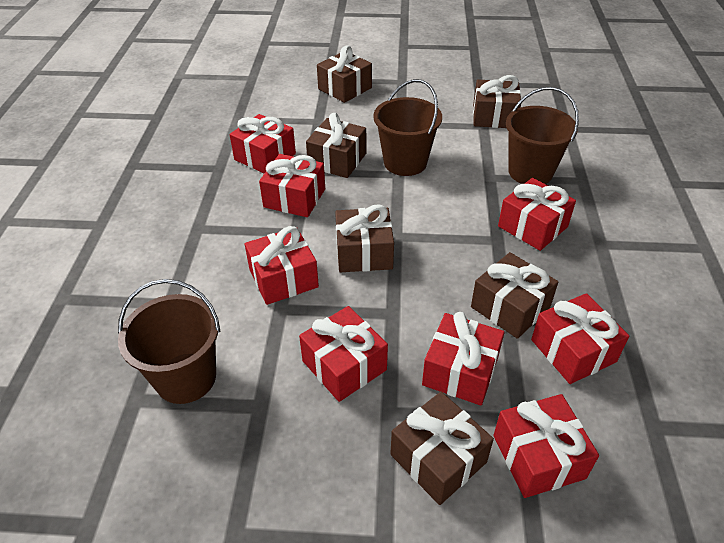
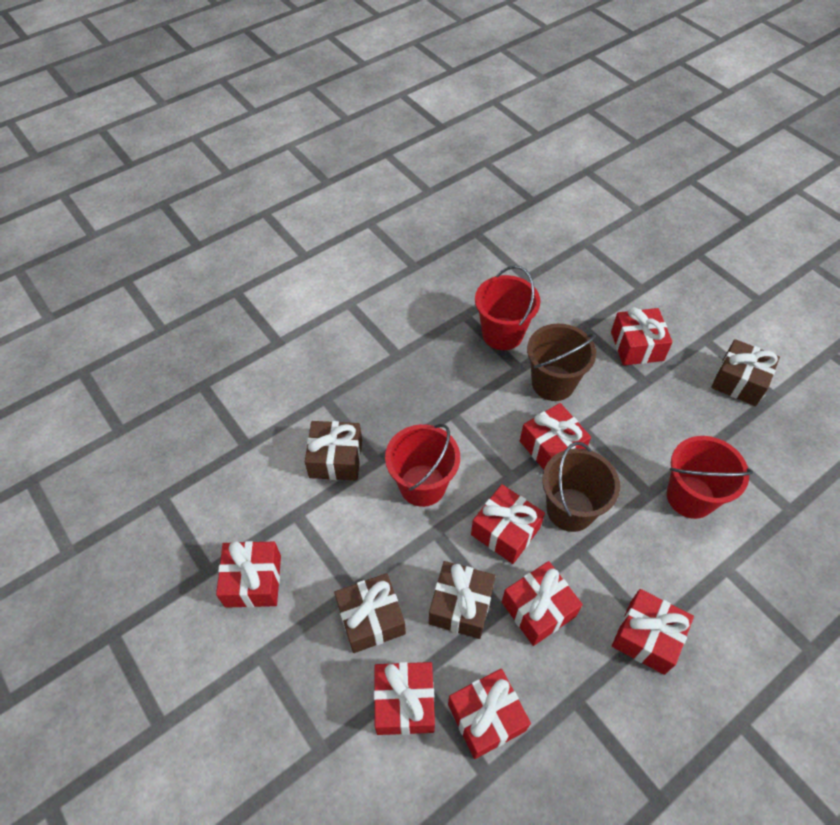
brown bucket: [118,279,221,404] [373,79,442,176] [506,87,579,184] = 3 -> [527,324,596,401] [542,442,620,532] = 2
brown gift: [306,113,366,178] [317,45,372,103] [335,204,394,272] [390,392,494,505] [471,252,558,339] [473,75,521,128] = 6 -> [305,421,362,481] [334,573,406,653] [429,561,496,639] [711,339,780,406] = 4
red bucket: none = 0 -> [385,424,460,507] [475,266,540,350] [667,436,753,519] = 3

